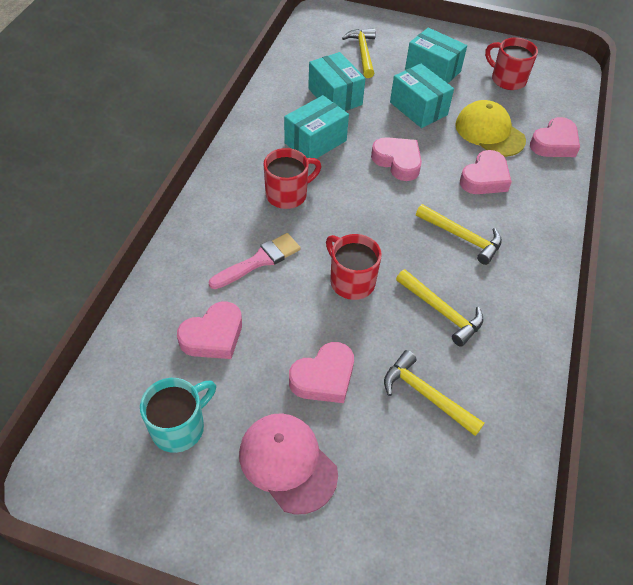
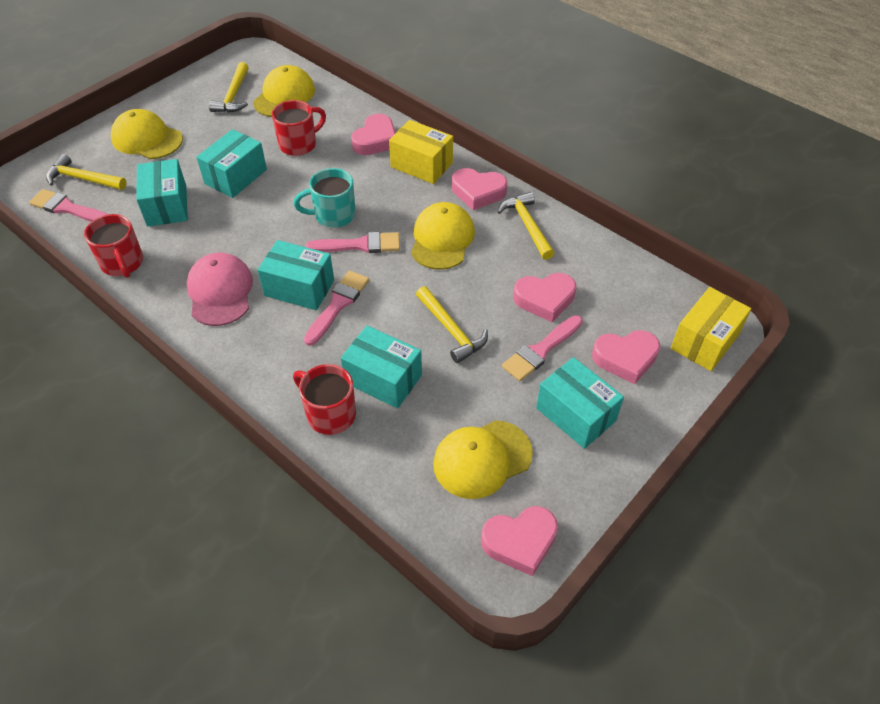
pink brush: [209,233,301,289] = 1 -> [29,189,108,222] [304,271,369,346] [306,232,400,253] [502,315,583,381] = 4
turquoise box: [284,95,349,159] [308,52,365,111] [390,64,454,128] [405,28,467,83] = 4 -> [136,159,188,227] [196,129,267,198] [258,240,334,310] [341,326,422,408] [536,357,624,449] = 5
yellow box: none = 0 -> [389,120,453,184] [671,287,751,371] = 2
yellow cap: [455,100,526,157] = 1 -> [111,109,183,159] [253,65,315,117] [411,202,475,270] [433,420,533,499] = 4

